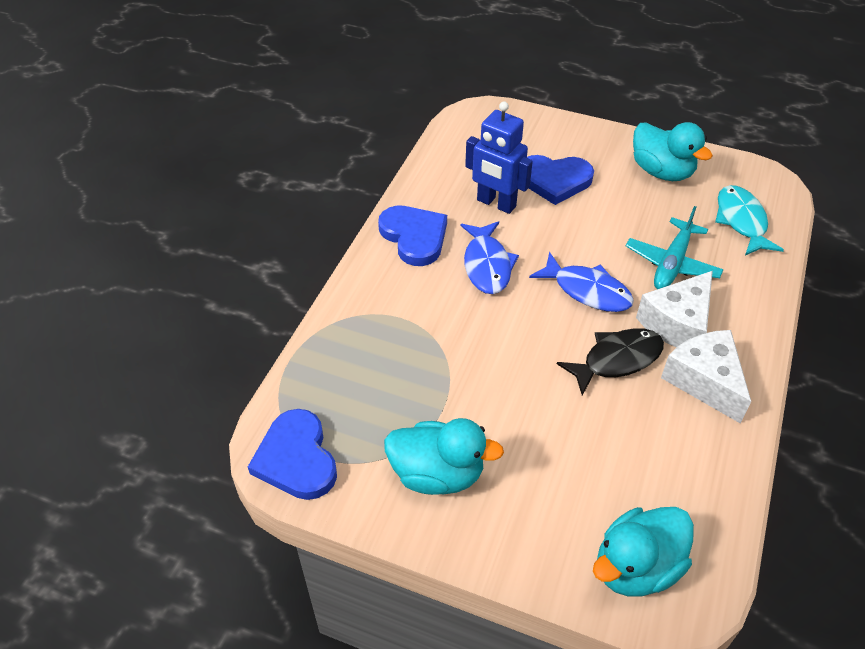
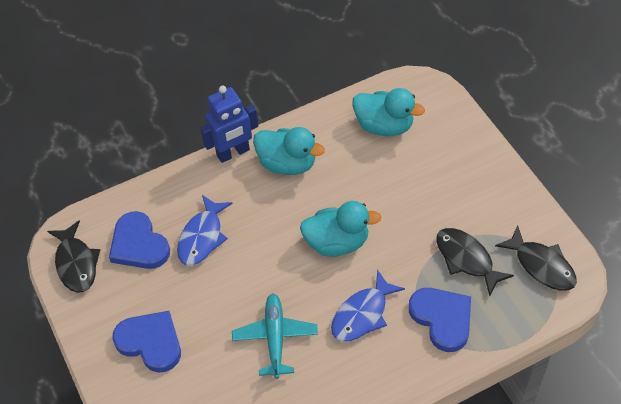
black fish: [557,328,664,396] = 1 -> [47,220,100,293] [436,228,514,296] [495,226,577,291] = 3
turquoise fish: [715,185,784,255] = 1 -> none = 0
white cheese: [636,271,713,347] [661,330,751,423] = 2 -> none = 0

